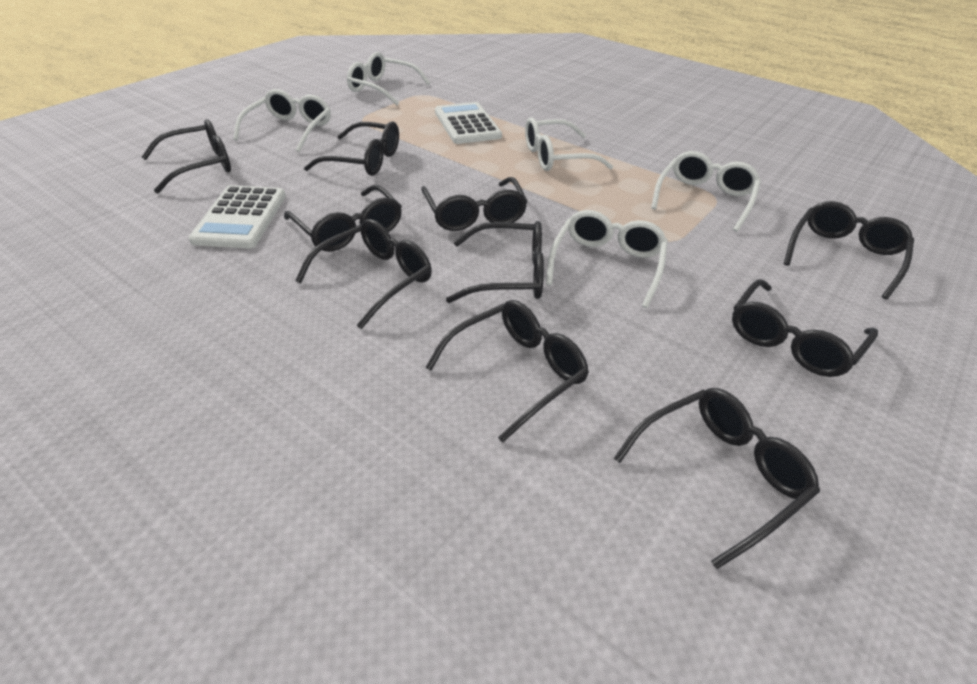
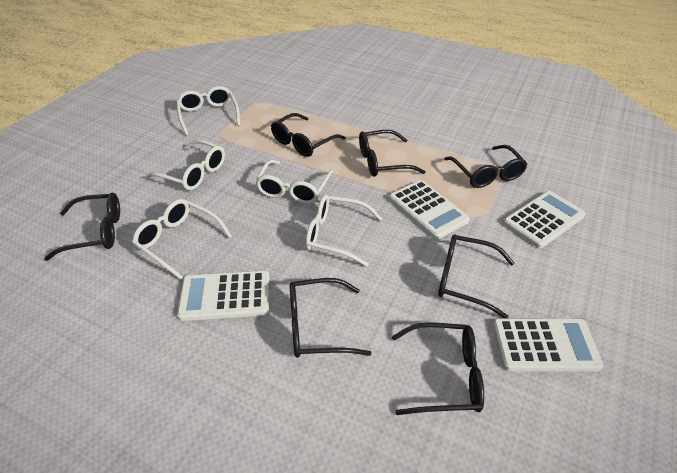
black glasses: [142,119,231,193] [284,185,402,252] [295,219,432,329] [304,121,399,176] [421,177,528,231] [425,300,589,443] [446,221,544,303] [614,388,820,569] [732,279,878,377] [784,201,914,299] = 10 -> [44,193,120,261] [271,113,346,157] [290,278,372,358] [359,130,426,177] [392,322,484,415] [438,234,514,318] [444,145,528,188] = 7
white calculator: [188,185,286,248] [435,102,502,144] = 2 -> [177,271,270,321] [389,180,470,239] [493,318,604,372] [503,191,586,248] = 4

